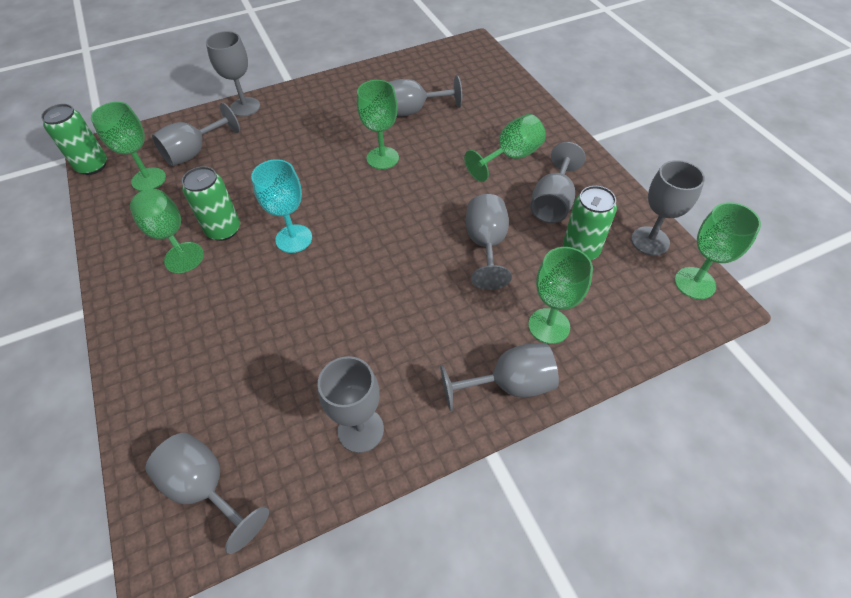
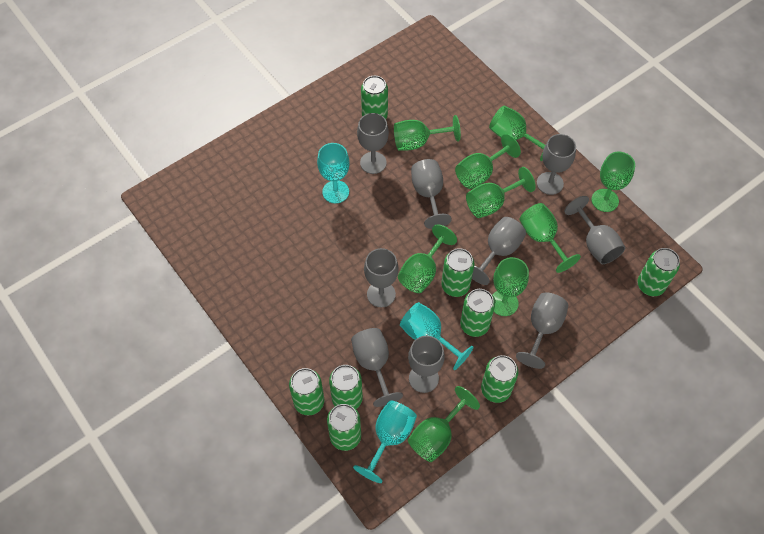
green can: [41,104,107,175] [182,166,240,241] [563,186,617,260] = 3 -> [289,368,324,416] [327,404,361,451] [329,365,363,409] [361,76,388,119] [441,248,475,297] [460,289,495,337] [481,355,518,403] [637,248,680,296] = 8
green goblet: [91,102,166,191] [130,189,204,273] [357,80,399,169] [464,114,546,182] [528,247,593,344] [675,202,761,299] = 6 -> [394,115,461,150] [398,224,457,293] [408,386,480,462] [455,134,521,189] [466,167,536,218] [489,106,545,161] [492,257,529,316] [519,203,581,273] [592,152,635,212] = 9
turquoise goblet: [251,159,312,253] = 1 -> [317,143,350,203] [353,400,417,483] [400,302,474,370] = 3

